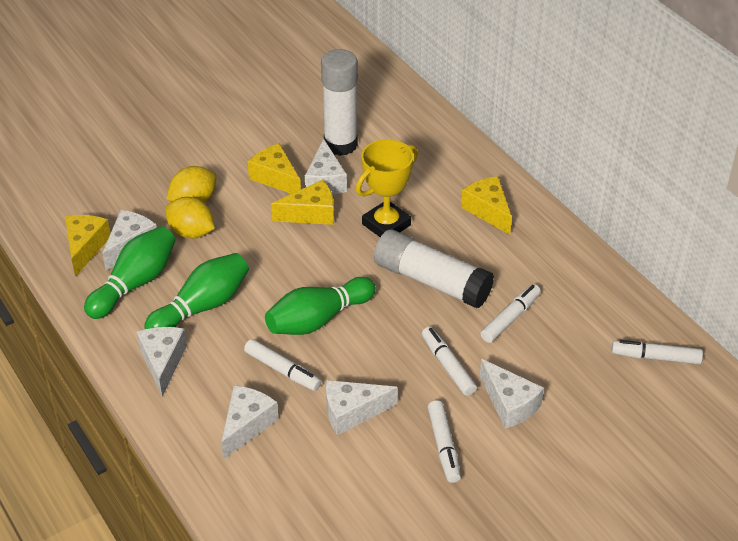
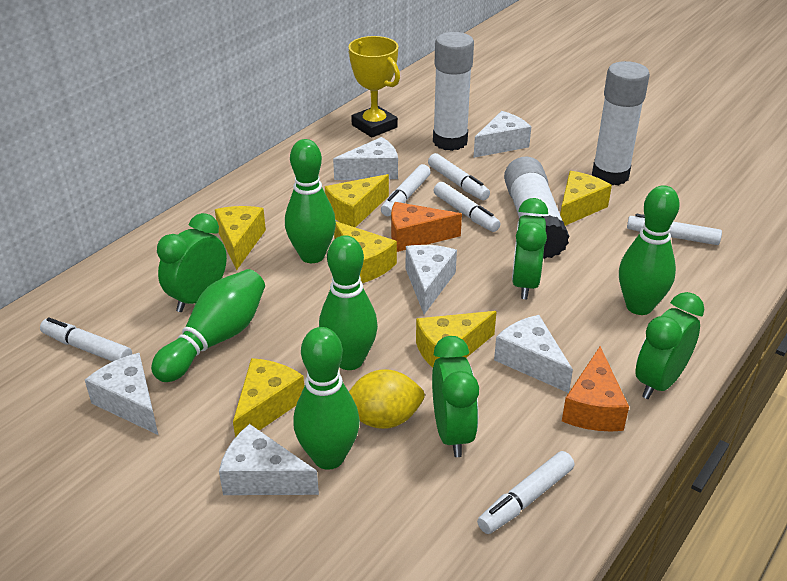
green bowling pin: [84,226,175,319] [144,253,249,329] [265,277,376,335] = 3 -> [151,269,265,382] [285,139,336,263] [293,327,360,470] [319,235,378,370] [619,185,680,315] = 5
green clock: none = 0 -> [157,213,227,312] [432,336,479,457] [512,198,548,299] [635,292,705,399] = 4
orange cheese: none = 0 -> [391,202,462,252] [562,346,629,431] = 2
white glue stick: [321,49,358,156] [374,229,494,308] = 2 -> [433,32,474,151] [504,157,569,259] [592,61,650,185] = 3
white marker: [244,339,322,391] [422,327,477,396] [428,400,461,483] [480,284,541,343] [612,340,703,364] = 5 -> [40,317,132,362] [381,164,431,216] [428,153,490,201] [433,182,501,232] [477,451,575,534] [627,214,722,245] = 6
yellow cheese: [65,215,111,277] [248,143,301,194] [271,180,334,225] [461,176,512,235] = 4 -> [215,206,266,270] [233,358,304,437] [325,174,389,227] [334,221,397,283] [416,311,497,368] [560,171,612,226] = 6
yellow lemon: [165,197,215,239] [166,166,217,203] = 2 -> [349,369,425,429] = 1

